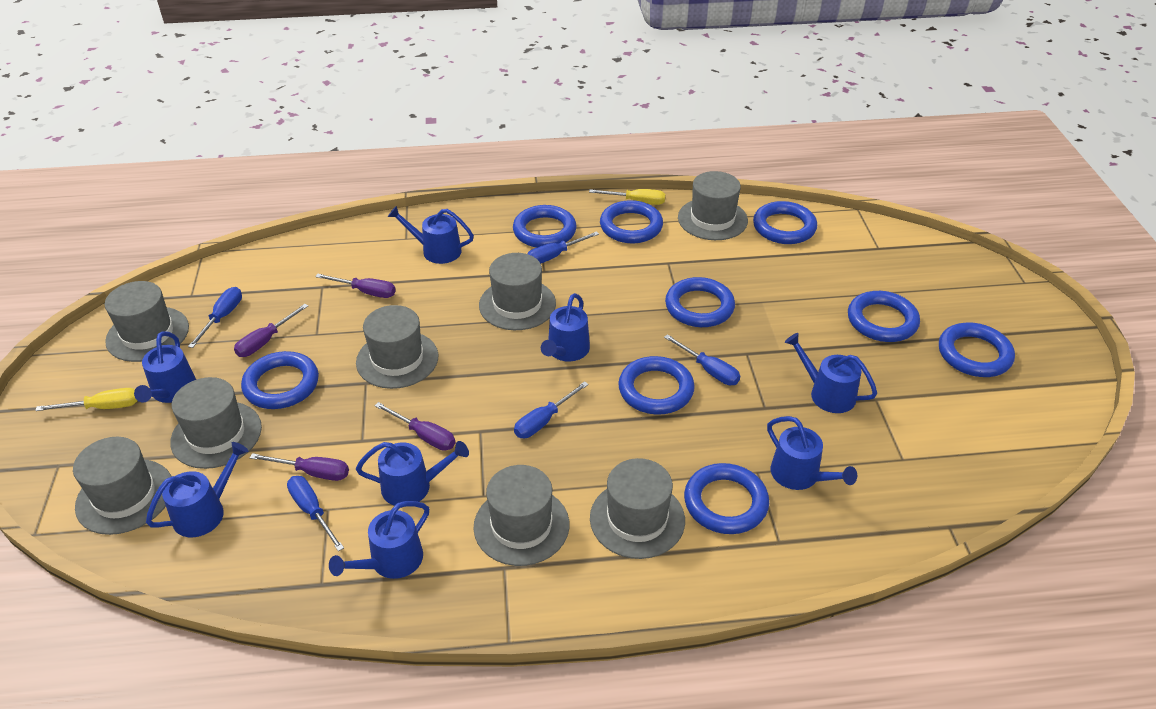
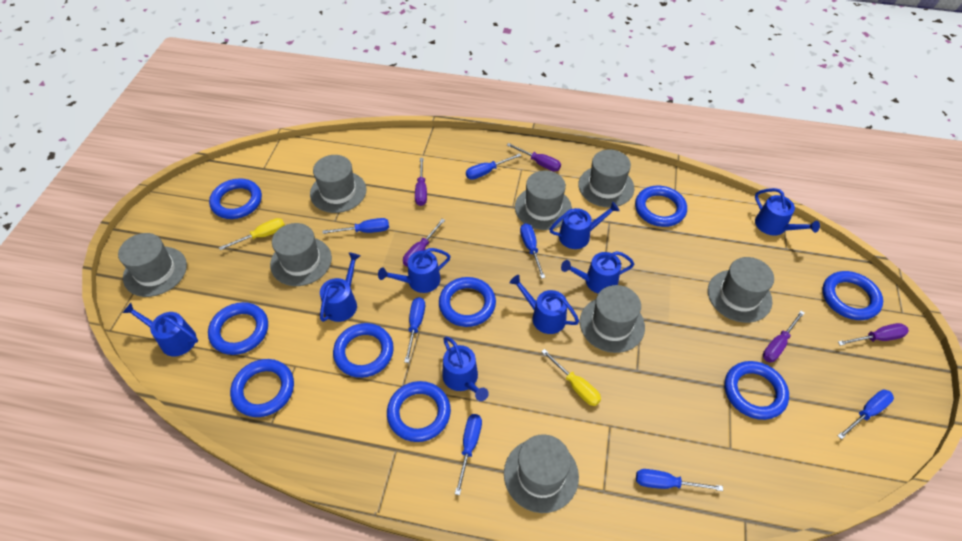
blue screwdriver: [188,287,242,348] [287,476,344,551] [514,381,589,438] [528,231,599,264] [664,334,740,385] = 5 -> [323,218,389,234] [404,297,425,363] [455,414,482,495] [466,153,521,180] [520,223,545,279] [636,469,723,491] [838,390,894,440] = 7
purple screwdriver: [234,304,308,357] [250,453,349,481] [315,274,396,298] [375,402,455,451] = 4 -> [403,219,445,267] [415,158,427,206] [507,143,561,171] [763,311,804,362] [838,323,909,346] = 5

